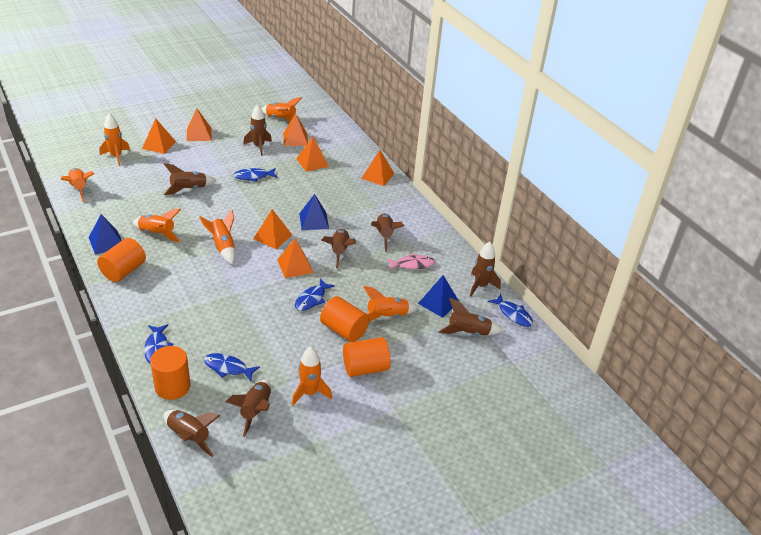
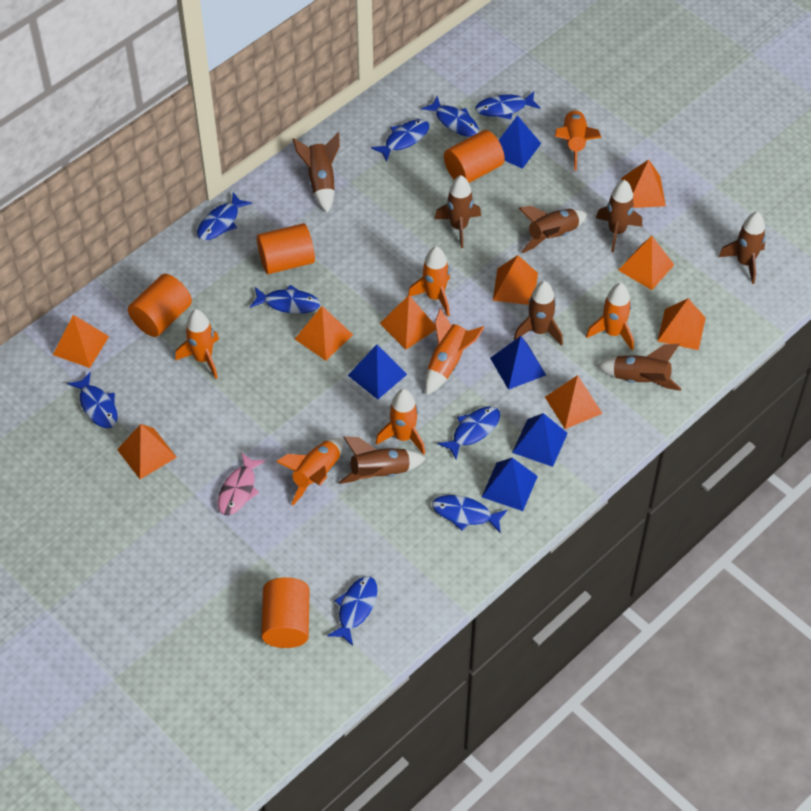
blue fish: [144,324,173,363] [204,353,260,381] [233,168,277,182] [295,279,335,311] [488,294,533,327] = 5 -> [67,372,118,428] [197,192,252,240] [250,285,320,314] [327,576,377,646] [371,119,429,162] [421,96,479,137] [432,495,508,533] [437,407,500,459] [475,91,540,119] = 9
blue pyramid: [89,214,122,255] [299,194,329,230] [418,275,459,318] = 3 -> [348,344,407,399] [482,458,538,511] [490,336,546,390] [498,115,541,169] [512,413,568,467] = 5
orange pyramid: [142,118,176,154] [187,109,212,141] [253,209,292,249] [277,238,313,278] [283,113,308,146] [296,137,329,172] [361,150,394,186] = 7 -> [53,315,109,368] [117,424,177,479] [295,306,353,361] [380,295,436,349] [493,255,538,305] [545,375,603,429] [618,236,674,290] [621,159,666,208] [657,299,706,350] = 9

